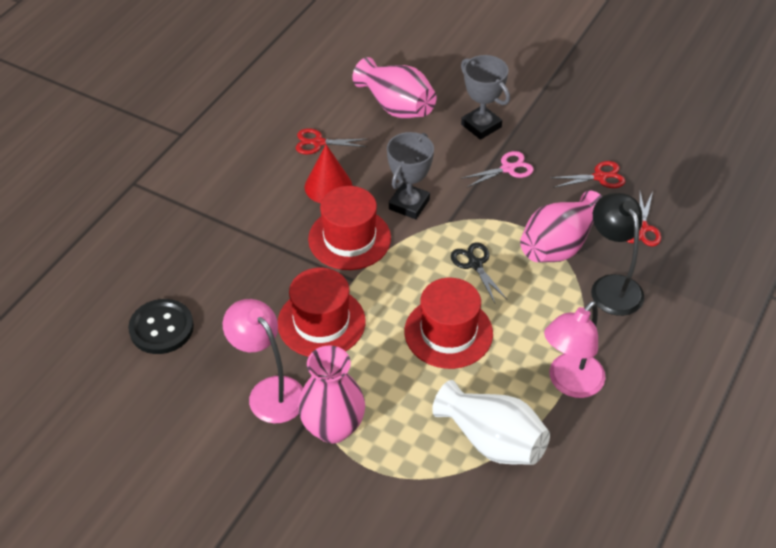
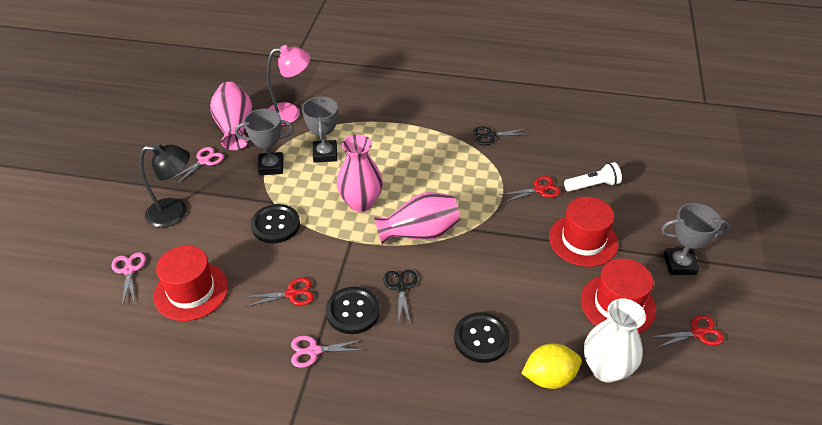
black button: [128,299,194,354] = 1 -> [251,204,300,243] [326,286,380,334] [454,312,510,363] = 3
black scissors: [451,242,507,303] = 1 -> [383,270,417,325] [473,126,530,145] = 2
grey trophy: [387,132,434,219] [461,55,510,140] = 2 -> [235,109,294,175] [302,96,338,163] [661,203,729,275] = 3
pink lamp: [223,299,303,423] [544,301,606,398] = 2 -> [266,45,310,125] = 1
pink scissors: [461,151,534,187] = 1 -> [111,252,146,306] [169,147,224,185] [291,336,363,368] = 3
red cone: [305,145,352,203] = 1 -> none = 0
white flashlight: none = 0 -> [564,162,622,192] = 1
yellow lemon: none = 0 -> [521,344,582,389] = 1

